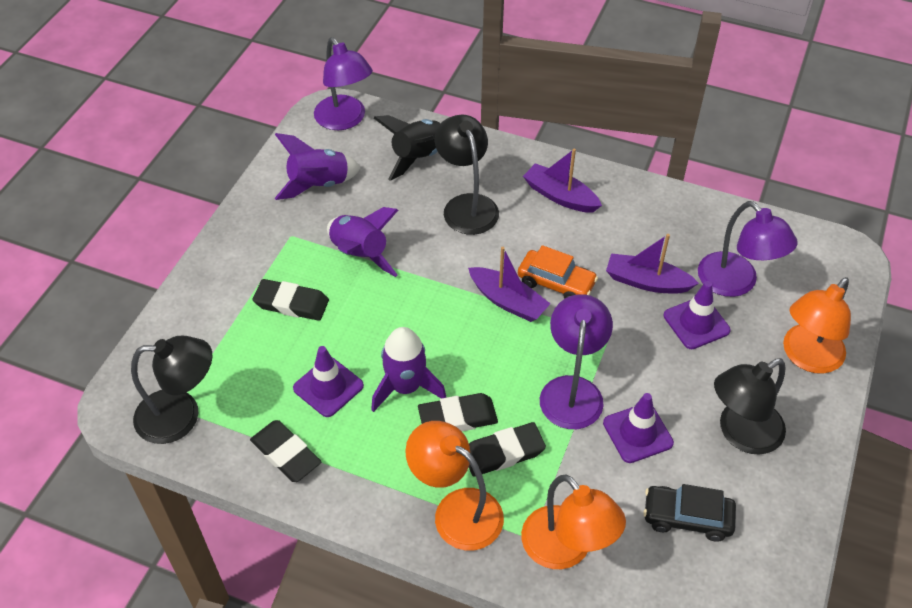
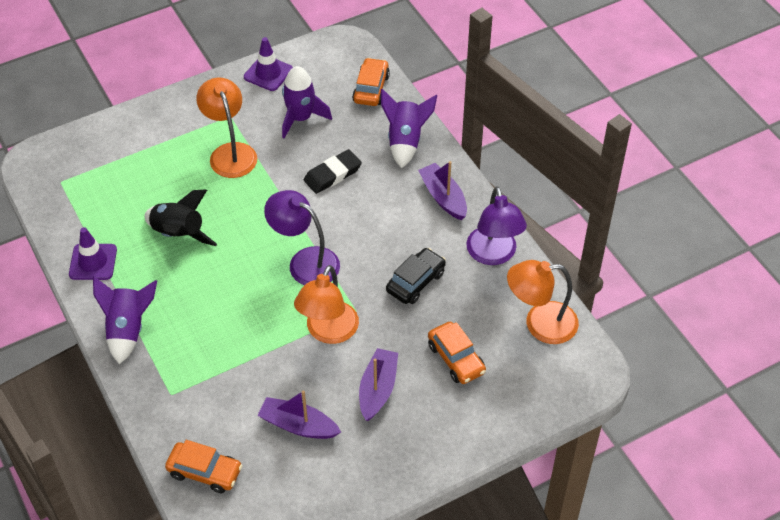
black eraser: [250,420,322,482] [253,279,329,321] [418,393,498,431] [469,422,546,477] = 4 -> [304,149,362,194] = 1
black lamp: [131,336,212,444] [435,115,499,235] [714,358,786,455] = 3 -> none = 0
orange car: [518,245,598,299] = 1 -> [165,440,243,493] [352,58,390,106] [428,322,486,384] = 3
purple lamp: [314,37,373,130] [540,294,613,429] [698,201,798,297] = 3 -> [264,190,340,285] [466,186,527,265] = 2
purple traffic cone: [293,346,364,417] [603,393,674,463] [664,281,731,349] = 3 -> [69,227,117,280] [244,37,293,91] = 2

